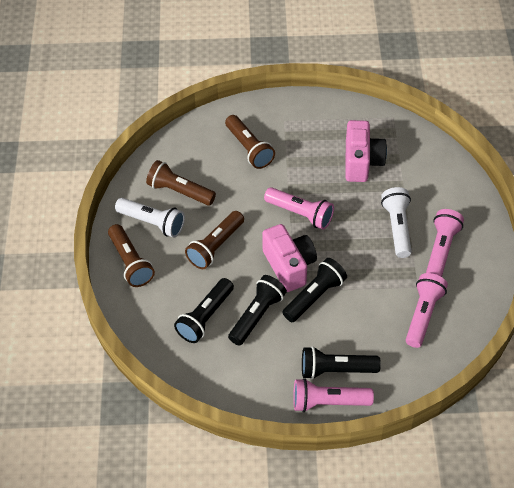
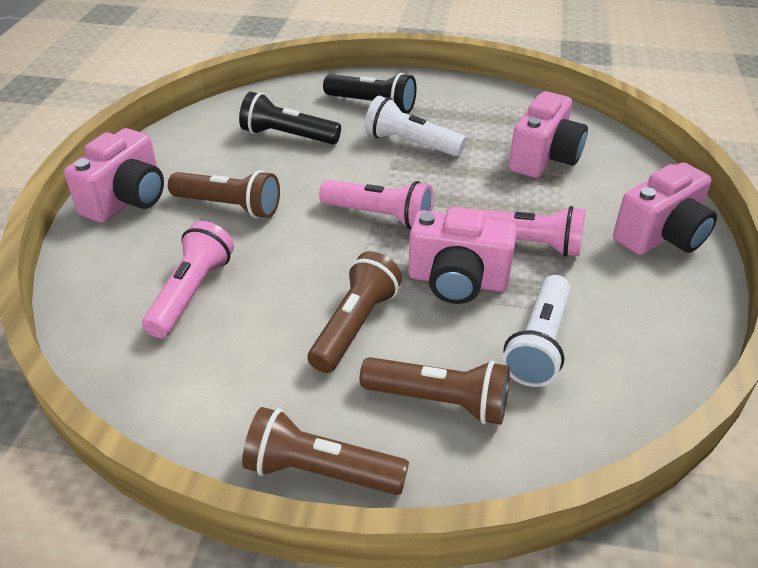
black flashlight: [174,278,234,343] [228,275,287,346] [282,258,347,322] [302,346,381,379] = 4 -> [239,92,341,144] [323,73,416,113] = 2
pink camera: [262,224,317,292] [345,120,387,182] = 2 -> [64,128,164,223] [408,207,517,304] [509,91,588,178] [613,162,717,255] = 4
pink flashlight: [264,187,334,230] [293,378,374,412] [406,273,448,348] [426,209,464,277] = 4 -> [142,221,234,338] [319,180,434,230] [474,206,585,257] = 3

